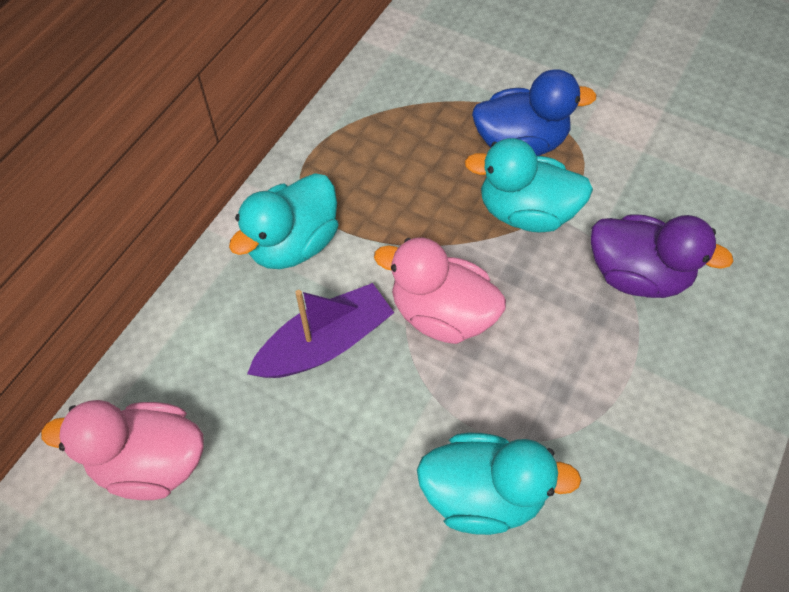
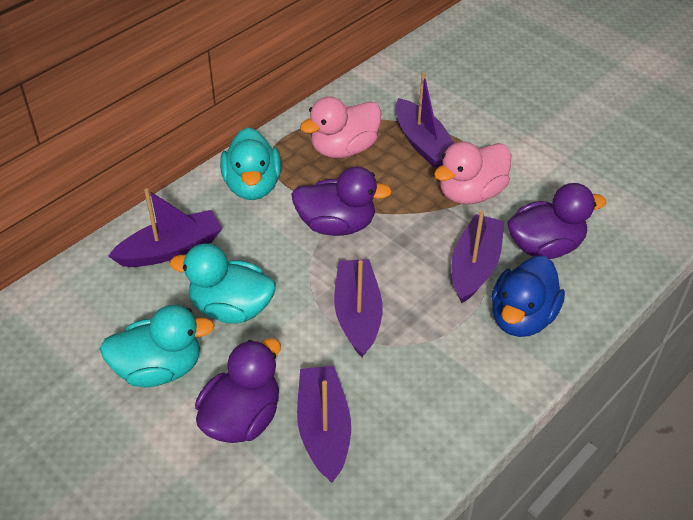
purple boat: [247,283,394,378] = 1 -> [108,188,222,267] [297,366,351,482] [334,259,383,357] [396,73,454,168] [451,210,504,304] = 5
purple duck: [591,214,734,298] = 1 -> [195,338,281,443] [291,167,392,236] [507,183,606,259] = 3

